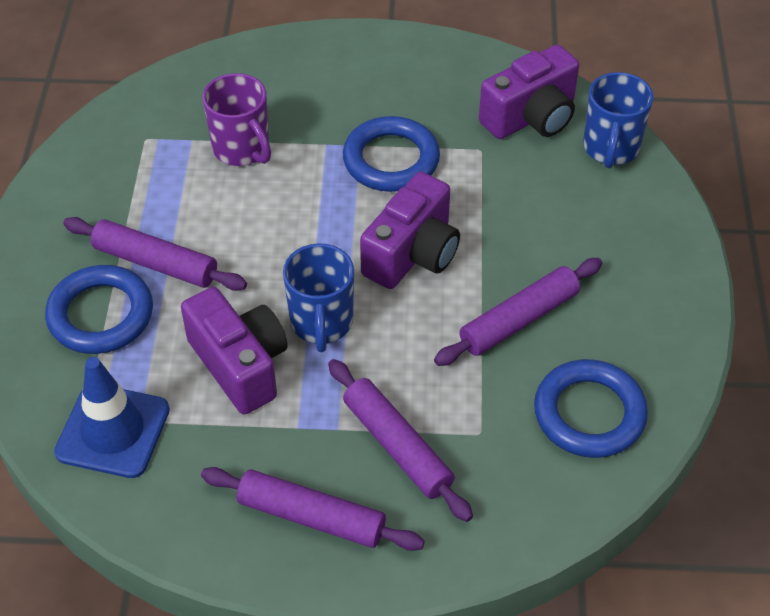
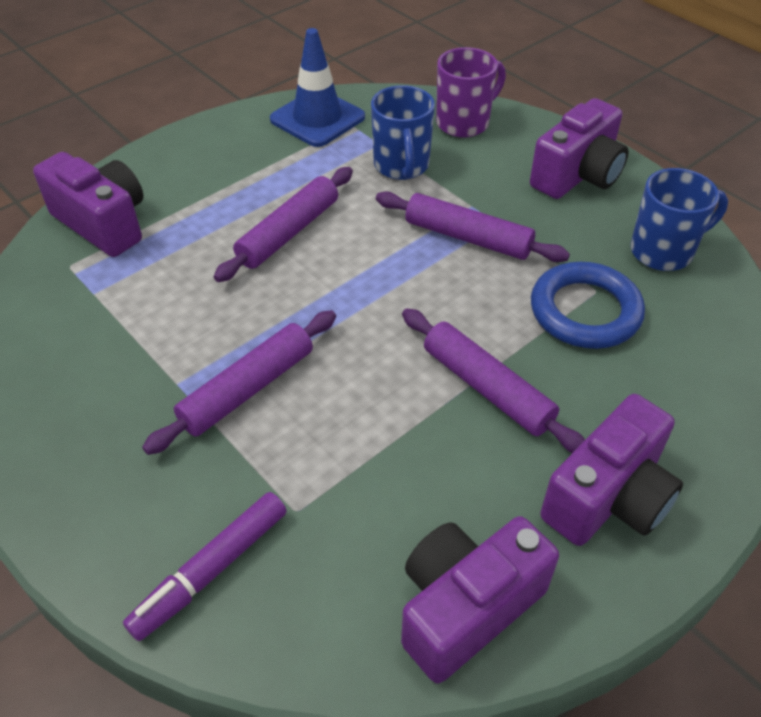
blue ring: [45,265,153,354] [343,116,440,192] [534,359,648,458] = 3 -> [531,262,645,349] = 1
purple camera: [181,287,288,415] [360,172,460,289] [479,44,579,139] = 3 -> [33,152,143,257] [401,516,559,684] [530,98,629,199] [540,394,683,546] = 4
purple marker: none = 0 -> [123,492,287,641] = 1

